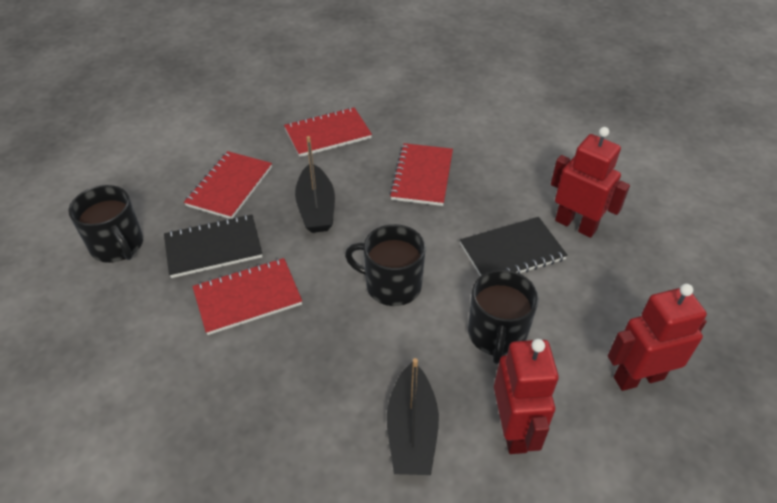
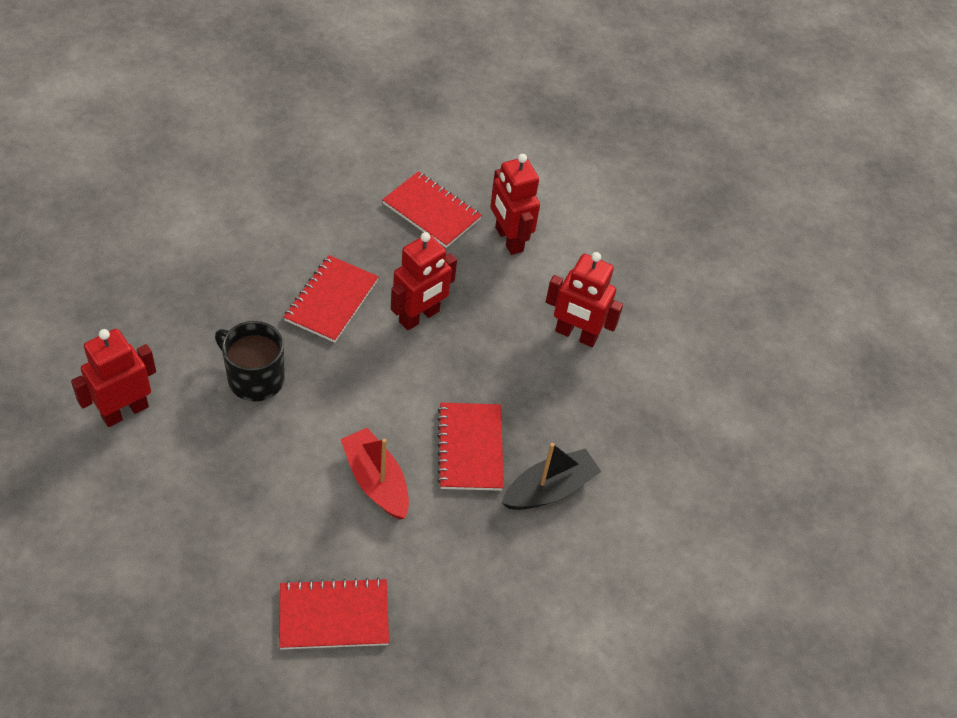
black boat: [295,136,335,233] [387,358,439,475] = 2 -> [502,443,602,510] = 1
black mug: [68,185,143,263] [345,224,426,306] [468,270,539,364] = 3 -> [215,321,285,402] = 1
black notebook: [164,214,262,278] [460,217,568,276] = 2 -> none = 0
red boat: none = 0 -> [340,428,409,519] = 1
red robot: [494,339,559,454] [551,127,630,238] [608,284,707,391] = 3 -> [71,329,156,427] [391,232,457,330] [490,154,540,255] [546,252,623,347] = 4

